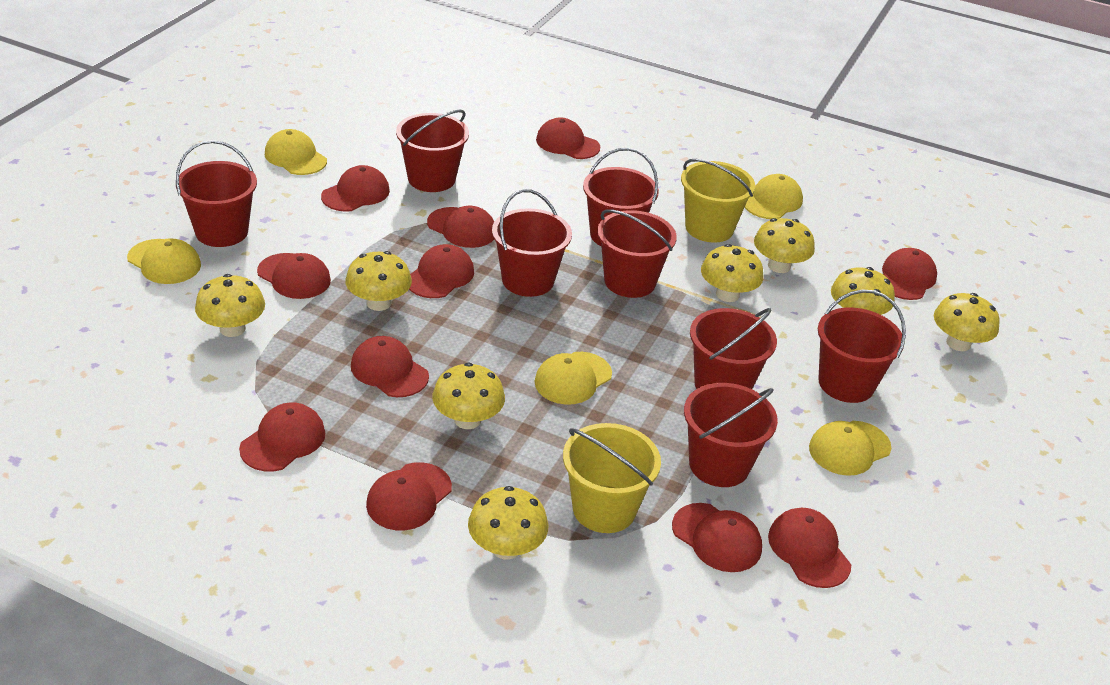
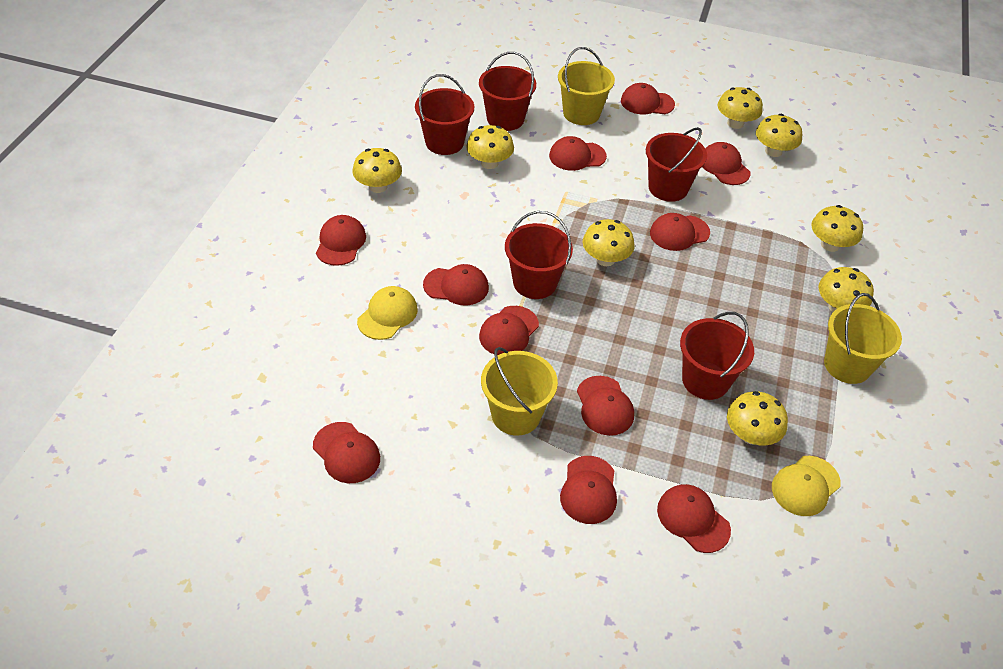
red bucket: [176,140,257,247] [396,110,469,192] [492,189,572,297] [583,148,659,246] [597,209,677,298] [684,383,778,487] [690,308,777,389] [818,289,906,403] = 8 -> [415,74,474,155] [479,52,536,131] [505,211,573,299] [646,127,707,202] [680,312,754,400] = 5
yellow bucket: [563,423,661,533] [681,159,755,243] = 2 -> [481,347,558,436] [558,47,615,125] [824,293,902,384] = 3
yellow cap: [127,239,201,284] [264,129,327,175] [534,352,612,405] [745,174,803,219] [809,421,891,476] = 5 -> [357,286,418,340] [772,456,841,516] = 2

